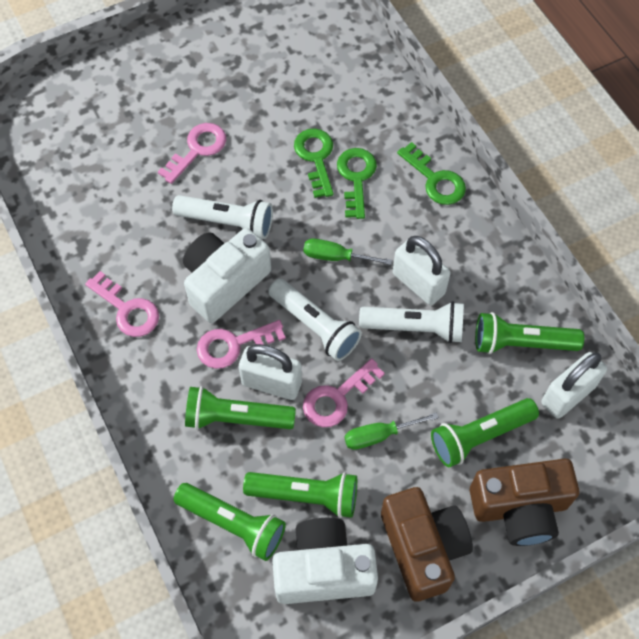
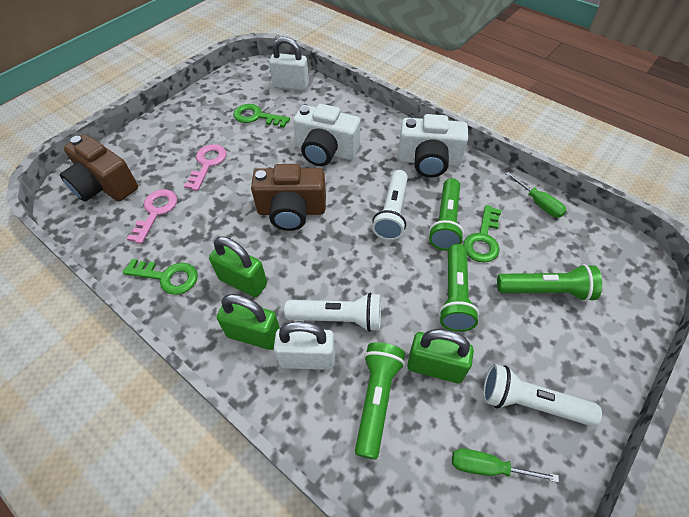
green flashlight: [174,483,286,561] [185,386,296,430] [243,472,357,518] [431,398,539,467] [475,312,584,354] = 5 -> [355,342,405,460] [429,178,464,251] [439,244,479,332] [497,264,602,302] = 4
green padlock: none = 0 -> [209,236,267,297] [217,294,280,350] [407,329,474,383] = 3
pink key: [85,271,159,337] [158,123,226,184] [197,320,286,369] [303,358,385,427] = 4 -> [127,189,177,244] [184,144,227,191] = 2
white padlock: [239,344,302,400] [393,236,451,305] [541,352,607,419] = 3 -> [269,36,309,91] [274,321,335,370] = 2

